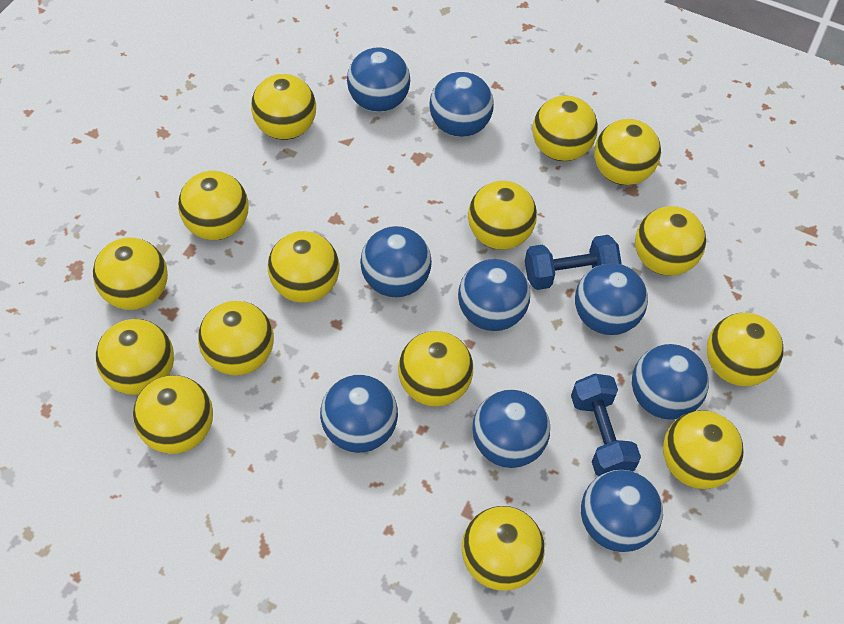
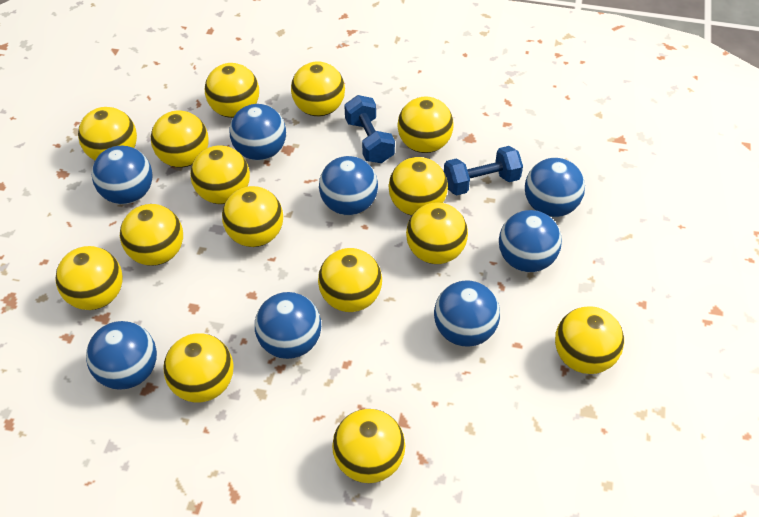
blue ball: [320,375,398,453] [347,47,410,112] [360,226,432,297] [429,72,494,137] [458,259,530,331] [472,390,550,468] [575,263,648,335] [581,470,663,552] [632,344,709,420] = 9 -> [86,321,157,390] [92,146,153,204] [230,104,286,161] [255,292,321,359] [319,156,378,215] [434,280,500,347] [499,210,562,272] [525,158,585,217] = 8

